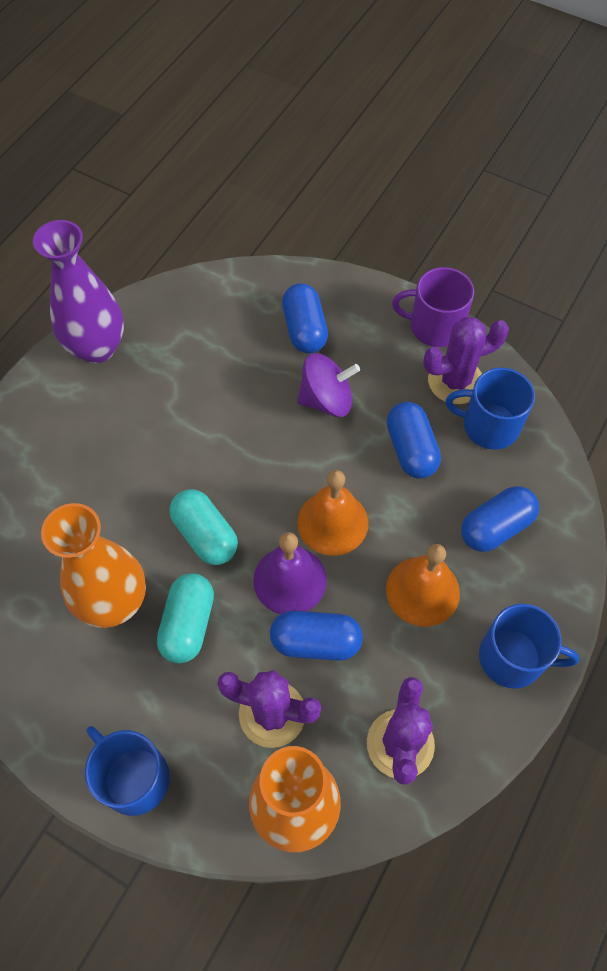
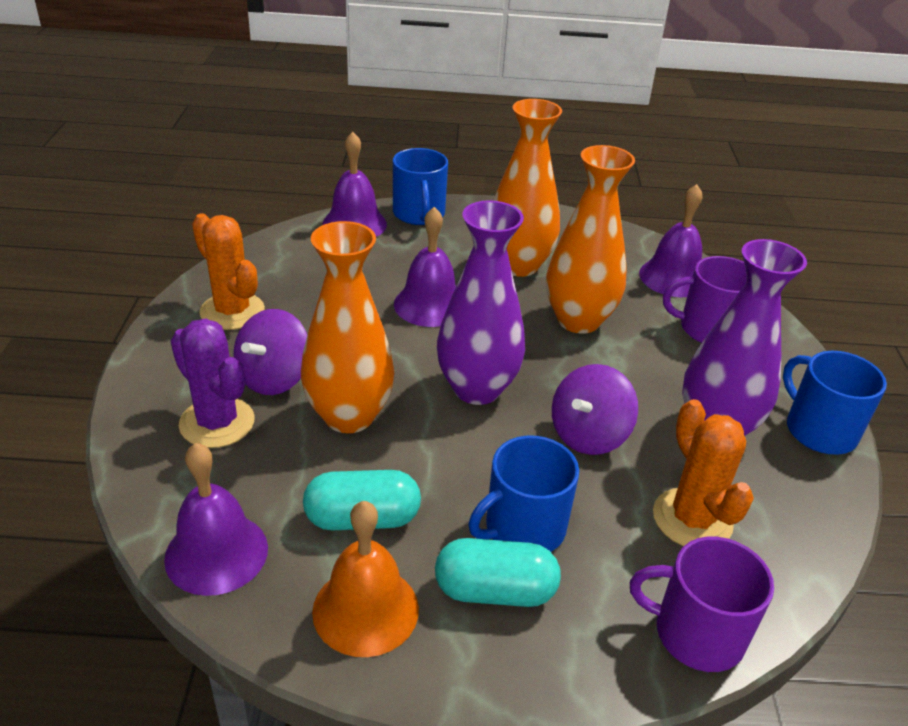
blue capsule: [270,611,363,661] [282,283,328,354] [387,402,441,479] [461,486,539,552] = 4 -> none = 0
orange bell: [297,470,368,556] [386,544,460,627] = 2 -> [312,501,419,657] = 1
orange cactus: none = 0 -> [192,213,265,330] [653,399,754,546] = 2
orange vase: [41,503,146,628] [249,746,341,852] = 2 -> [301,221,394,433] [493,99,562,277] [546,145,635,334] = 3
purple bell: [253,532,327,614] = 1 -> [164,443,268,596] [323,132,387,237] [394,207,456,327] [639,184,702,297] = 4
purple cactus: [217,670,321,748] [367,677,435,785] [423,317,509,404] = 3 -> [171,318,255,448] = 1
purple mug: [392,267,474,347] = 1 -> [630,537,774,672] [663,256,747,343] = 2
purple spinning top: [297,353,360,417] = 1 -> [233,309,307,395] [552,364,638,455] = 2
purple vase: [33,220,124,363] = 1 -> [437,200,525,405] [682,239,807,436] = 2

